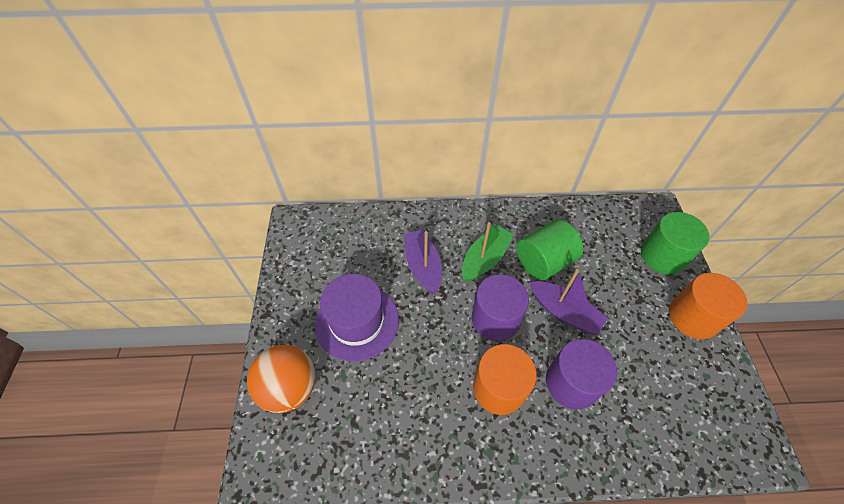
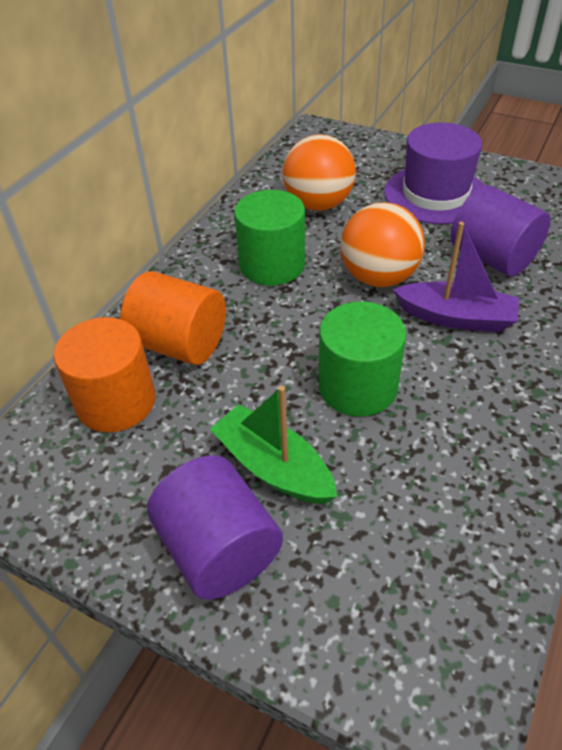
orange ball: [247,345,316,413] = 1 -> [283,134,356,211] [340,202,425,287] = 2
purple boat: [404,229,442,294] [529,269,608,335] = 2 -> [393,222,519,332] = 1

